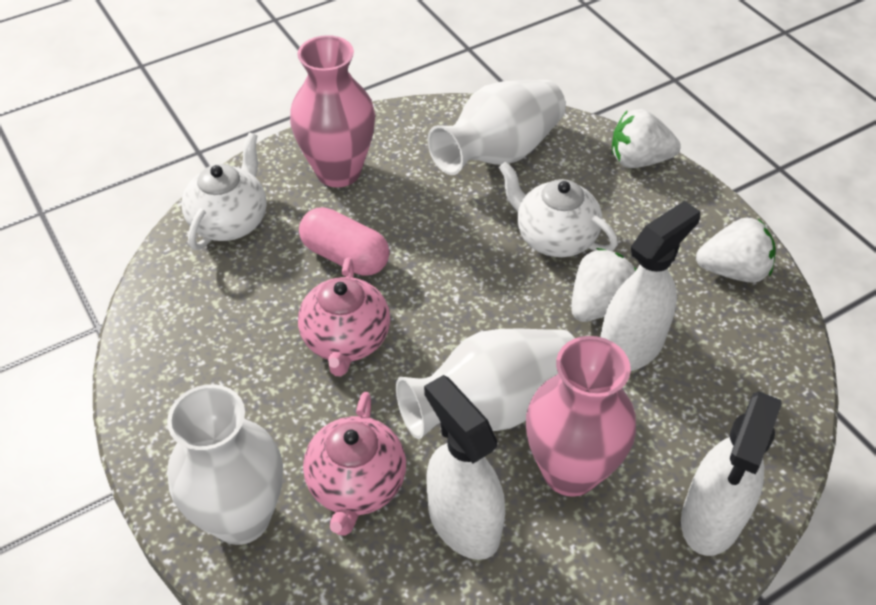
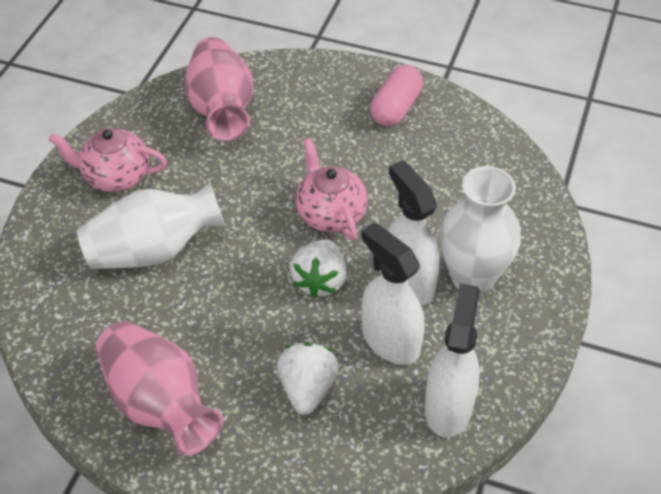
white strawberry: [571,248,637,322] [612,109,681,168] [696,218,776,283] = 3 -> [277,343,339,415] [290,239,347,298] = 2
white teapot: [182,133,267,250] [499,162,618,257] = 2 -> none = 0
white vase: [167,384,283,545] [396,329,575,439] [427,80,566,175] = 3 -> [77,182,225,269] [440,166,521,294] = 2

